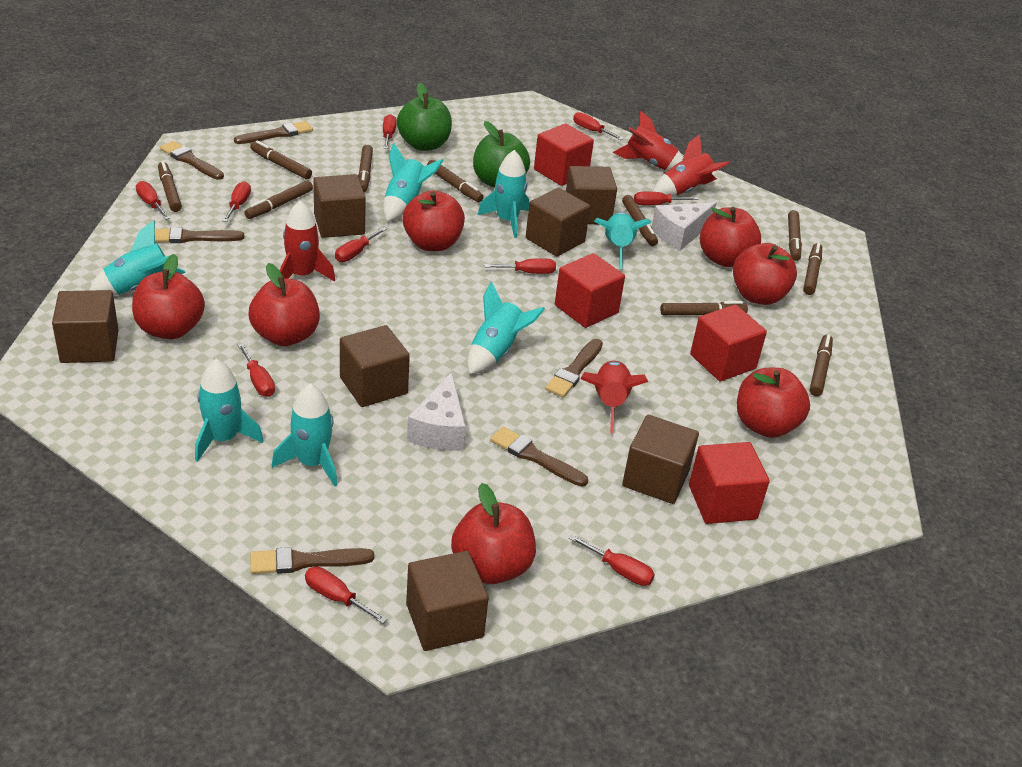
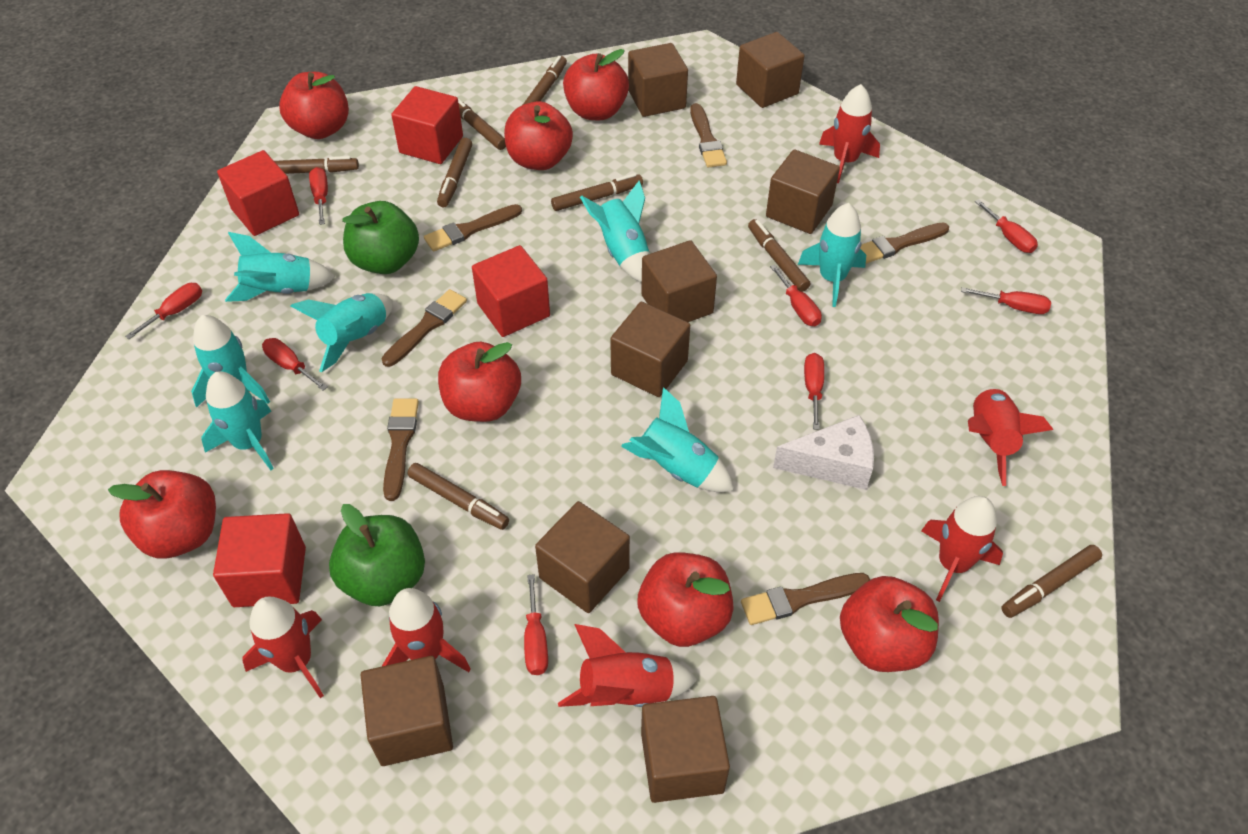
brown cube: [52,290,119,363] [313,174,366,238] [340,325,410,407] [406,551,489,651] [526,188,590,257] [566,166,617,224] [622,415,699,504] = 7 -> [360,656,453,766] [535,501,630,613] [610,302,690,397] [628,43,688,117] [641,240,717,322] [641,696,730,803] [736,32,804,108] [766,149,840,234] = 8
brown marker: [158,161,182,212] [244,181,313,219] [250,140,312,179] [358,145,373,192] [427,160,484,202] [622,195,658,246] [660,301,748,315] [788,210,802,261] [803,243,822,295] [810,334,833,396] = 10 -> [274,156,359,174] [407,463,509,530] [437,138,472,207] [455,96,506,150] [523,56,567,105] [551,173,643,211] [748,219,810,292] [1001,545,1102,618] = 8
red rocket: [280,201,335,282] [580,361,648,433] [613,110,683,171] [653,134,730,196] = 4 -> [242,596,324,698] [381,588,470,672] [558,624,697,707] [819,84,880,183] [921,496,1003,602] [968,386,1053,486] = 6
red screwdriver: [136,181,170,220] [223,181,251,222] [238,343,275,397] [305,567,387,624] [335,227,387,262] [383,114,396,149] [484,258,556,274] [569,535,655,586] [573,112,623,140] [634,191,698,205] = 10 -> [125,283,202,339] [262,338,328,391] [309,167,328,225] [524,574,548,675] [770,265,822,326] [804,353,824,430] [961,287,1051,314] [975,199,1038,253] = 8
white cheese: [407,372,466,451] [652,202,717,250] = 2 -> [773,415,874,490] = 1

